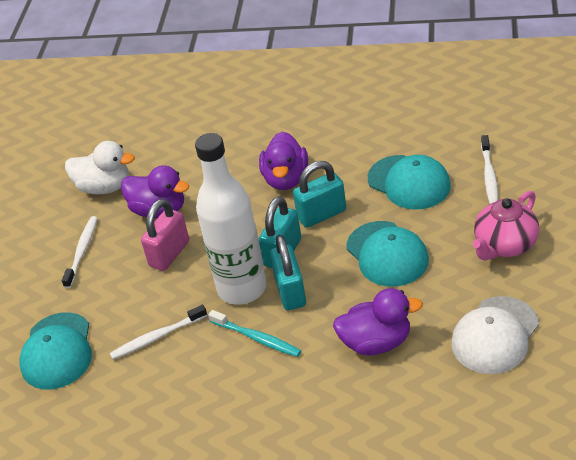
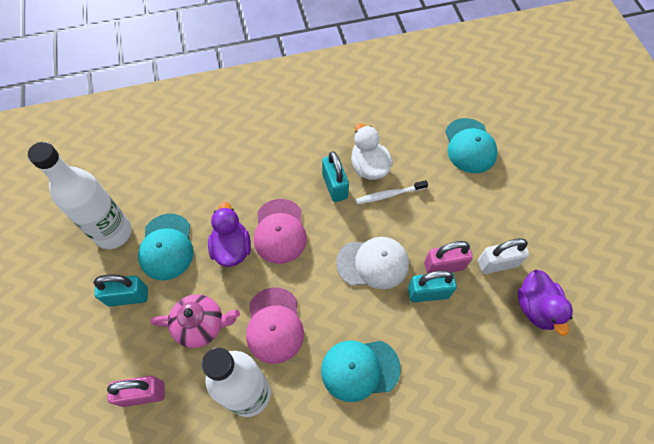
pink cap: none = 0 -> [246,287,304,364] [254,199,307,264] = 2
pink padlock: [141,199,189,271] = 1 -> [107,376,165,407] [424,241,473,273] = 2
purple duck: [121,165,189,219] [259,132,308,190] [333,288,423,356] = 3 -> [208,202,251,267] [518,270,573,336] = 2
turquoise toothbrush: [208,310,301,357] = 1 -> none = 0
white bottle: [195,133,267,305] = 1 -> [28,142,132,249] [201,347,271,417] = 2
white padlock: none = 0 -> [478,238,529,274] = 1
white toothbrush: [62,216,98,288] [110,305,207,359] [481,135,498,204] = 3 -> [356,180,428,204] = 1

